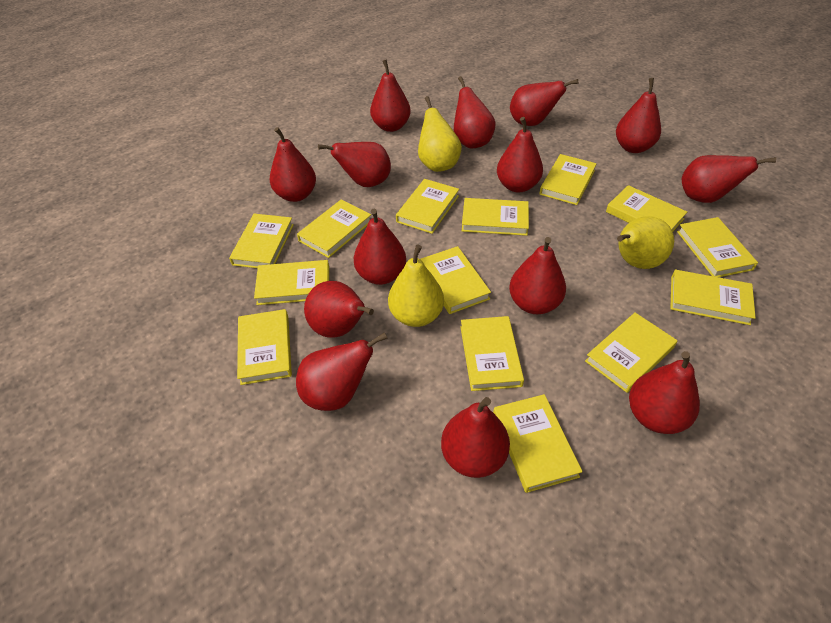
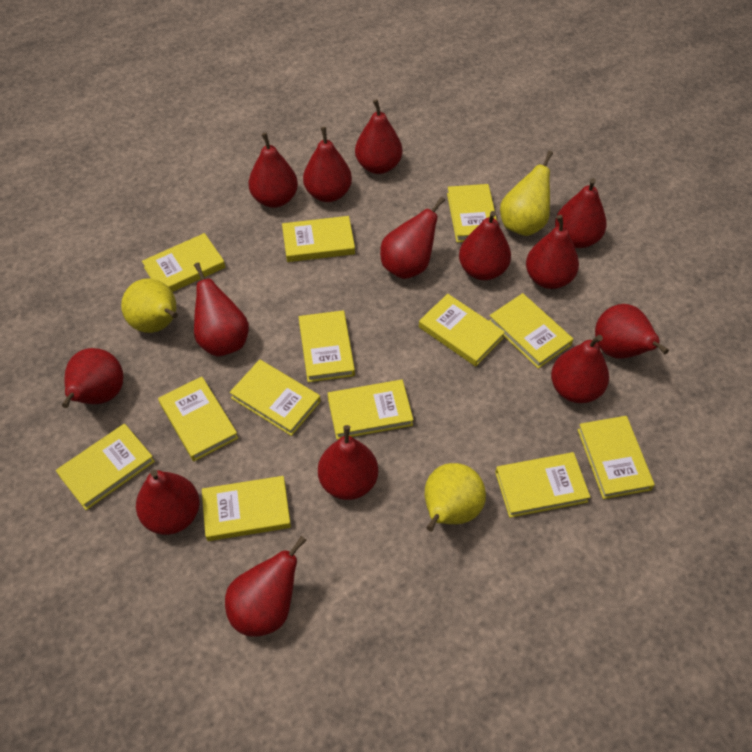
yellow book: [229,214,294,268] [237,309,292,385] [254,260,329,305] [297,199,371,258] [396,179,459,234] [420,246,491,314] [461,316,524,391] [462,198,529,236] [493,394,583,493] [539,154,597,205] [585,313,677,393] [606,185,687,232] [670,270,756,325] [677,217,758,277] = 14 -> [56,424,155,510] [142,233,225,292] [158,377,238,461] [202,476,291,541] [230,360,321,436] [282,216,355,262] [299,310,355,382] [328,380,413,440] [419,294,505,366] [447,184,497,243] [489,293,573,369] [495,452,590,518] [577,416,655,499] = 13

